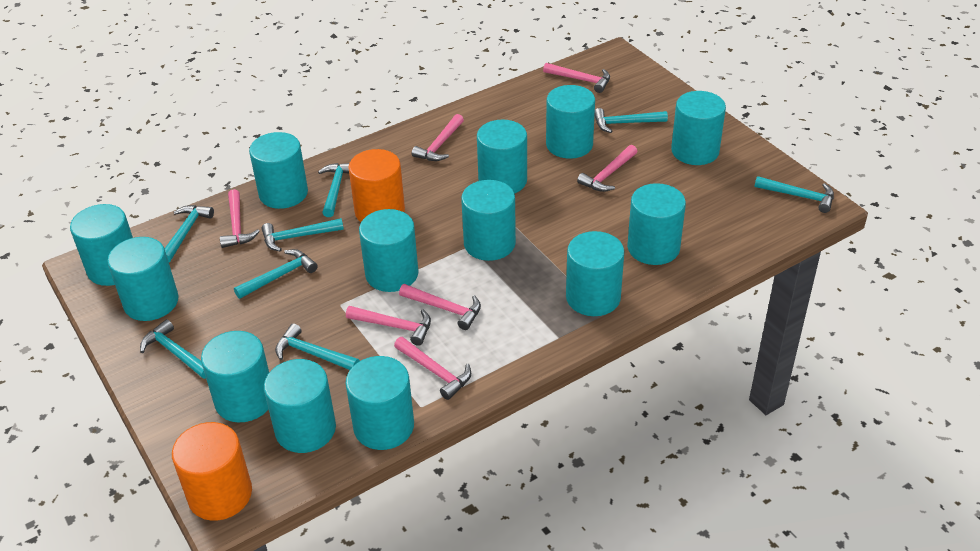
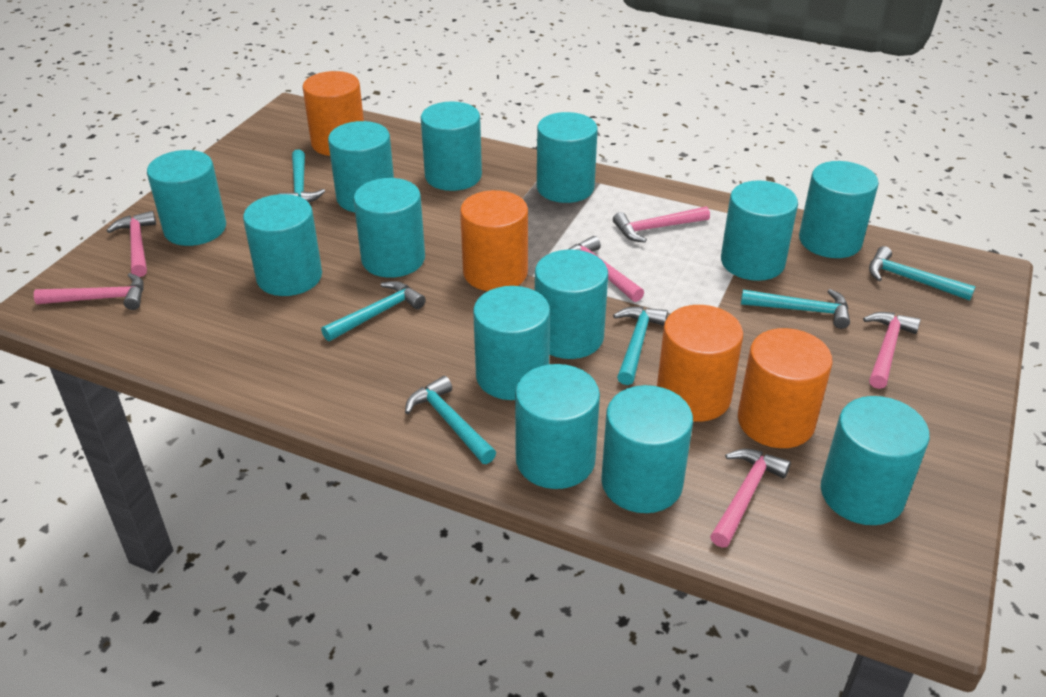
orange cylinder: [172,422,252,521] [348,149,405,222] = 2 -> [302,71,364,156] [460,190,528,291] [657,305,743,422] [738,328,833,448] = 4
pink hammer: [220,189,260,248] [346,306,431,346] [394,337,471,400] [399,284,481,330] [412,114,464,161] [543,63,610,93] [577,145,637,192] = 7 -> [34,273,144,310] [107,211,156,277] [568,236,644,302] [613,206,710,242] [710,449,791,548] [863,312,921,389] = 6
turquoise hammer: [140,319,206,379] [165,205,214,262] [234,249,318,299] [262,218,344,251] [275,323,360,370] [318,163,349,217] [595,108,668,133] [754,176,834,213] = 8 -> [279,149,325,202] [321,281,426,341] [405,376,496,464] [613,307,668,385] [741,289,850,329] [869,246,976,301] = 6

